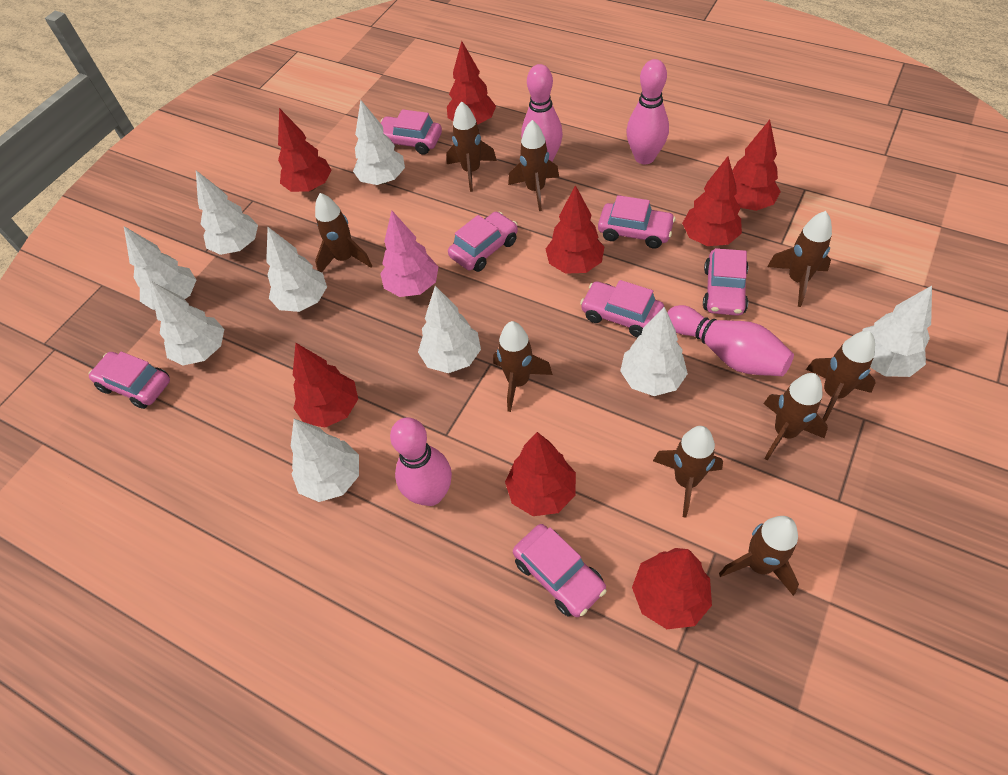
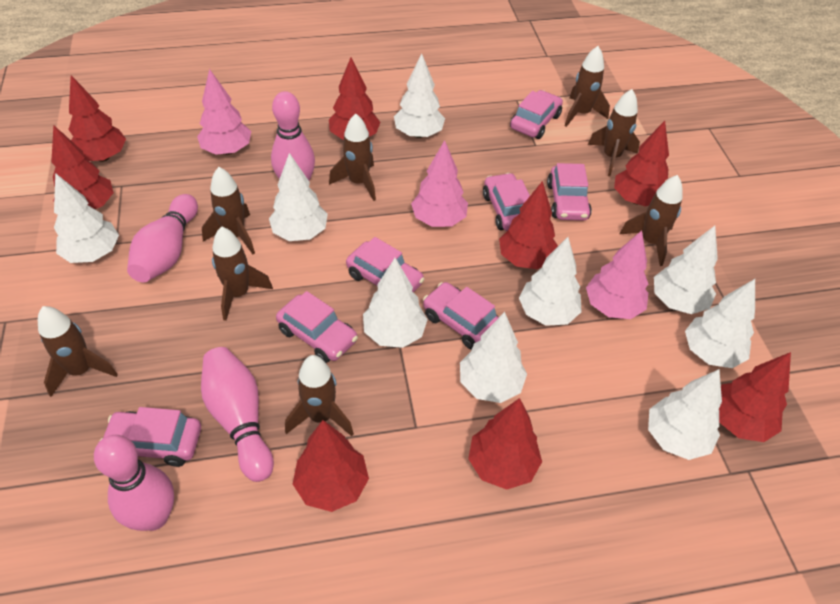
brown rocket: [315,193,372,272] [446,101,497,192] [493,321,553,412] [508,120,559,211] [653,426,723,518] [719,516,799,596] [763,373,828,461] [767,211,832,307] [806,331,876,422] = 9 -> [38,306,118,397] [202,167,255,254] [212,226,273,321] [285,355,354,436] [329,113,376,201] [565,46,610,127] [588,89,640,176] [620,175,683,266] = 8
pink tree: [380,211,438,297] = 1 -> [197,69,251,155] [411,140,468,227] [586,230,648,319] = 3

